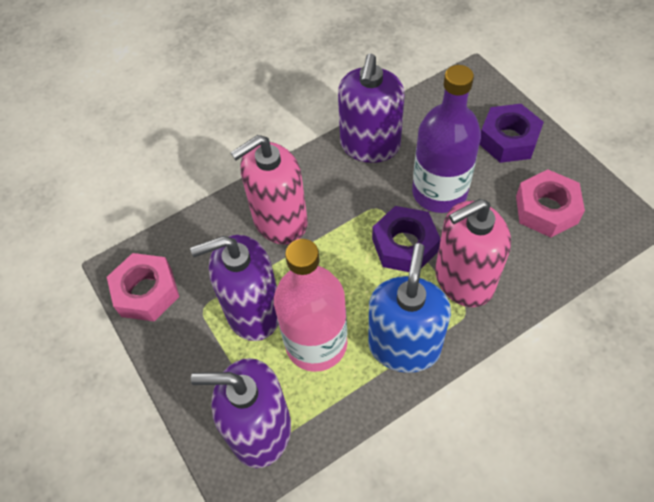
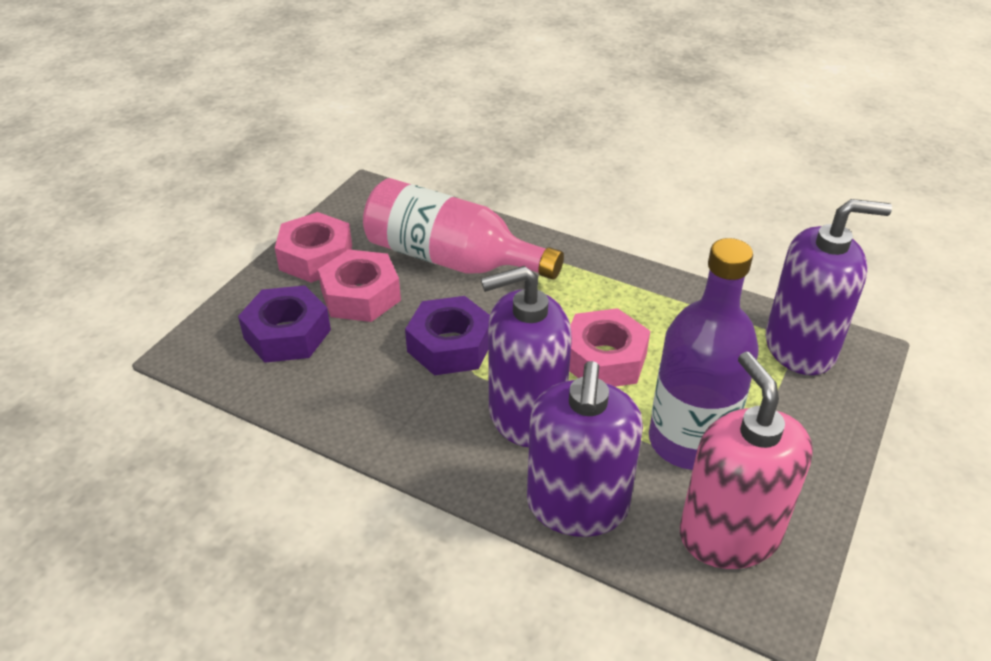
blue soap dispenser: [368,243,451,373] = 1 -> none = 0
pink nut: [107,253,179,321] [516,169,585,237] = 2 -> [275,212,352,283] [318,249,401,322] [569,308,650,387] = 3
pink soap dispenser: [231,135,308,244] [435,199,511,307] = 2 -> [680,352,813,569] = 1

